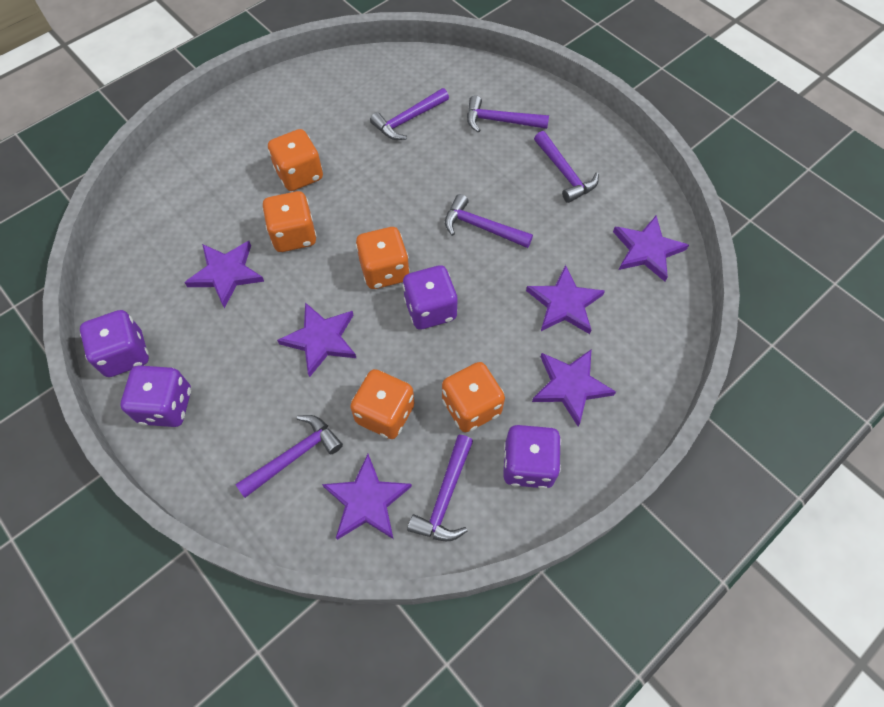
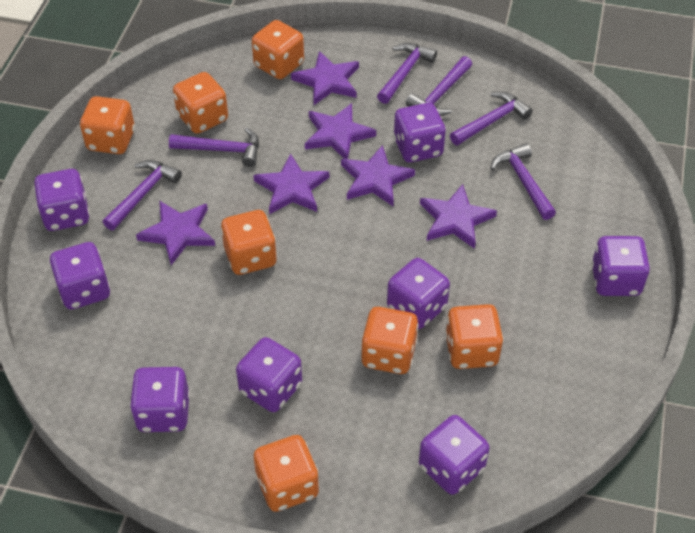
orange dice: [262,191,317,252] [268,129,323,191] [350,369,414,439] [356,227,410,289] [442,362,505,432] = 5 -> [80,96,135,154] [173,72,228,134] [221,210,277,275] [252,20,304,79] [254,435,319,512] [361,307,419,374] [445,304,504,369] = 7
purple dice: [80,310,149,377] [121,365,191,427] [402,265,457,329] [503,425,561,489] = 4 -> [34,169,90,231] [49,242,110,310] [130,367,190,432] [236,337,302,412] [387,258,450,329] [393,103,446,162] [419,415,489,495] [591,236,650,296] = 8

